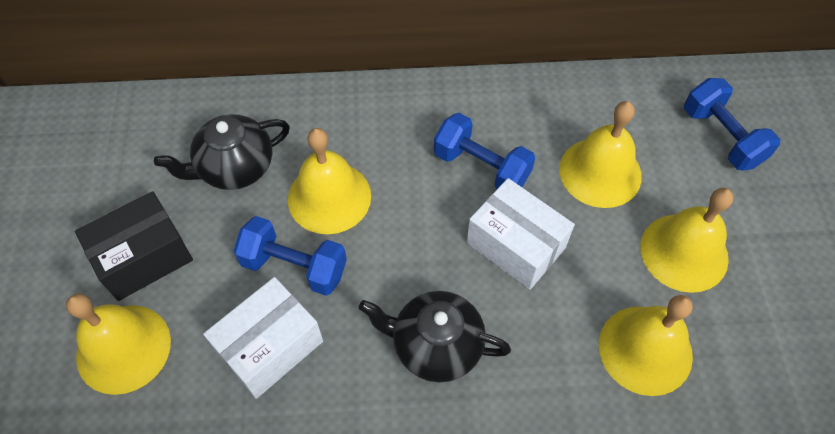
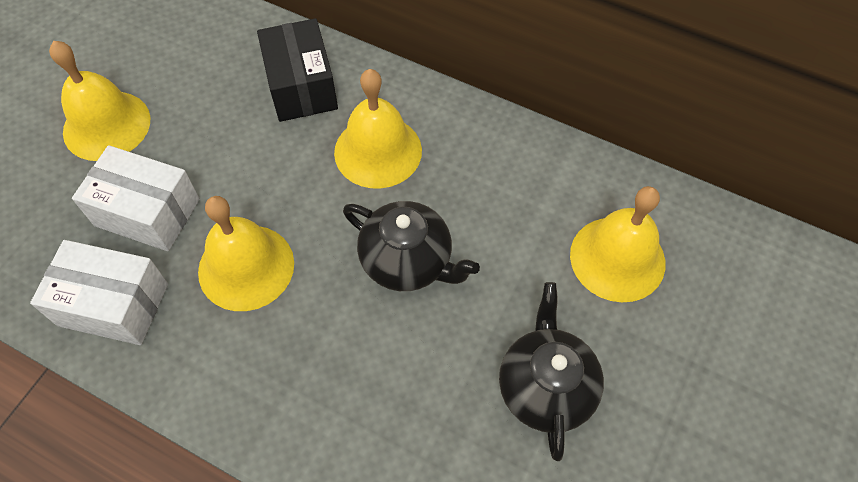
blue dumbbell: [234,216,347,296] [434,113,535,190] [684,78,780,170] = 3 -> none = 0
yellow bell: [66,294,171,395] [288,128,371,234] [559,101,642,208] [599,295,693,396] [640,188,733,293] = 5 -> [49,41,150,161] [198,196,294,311] [334,69,422,189] [570,186,665,302] = 4

